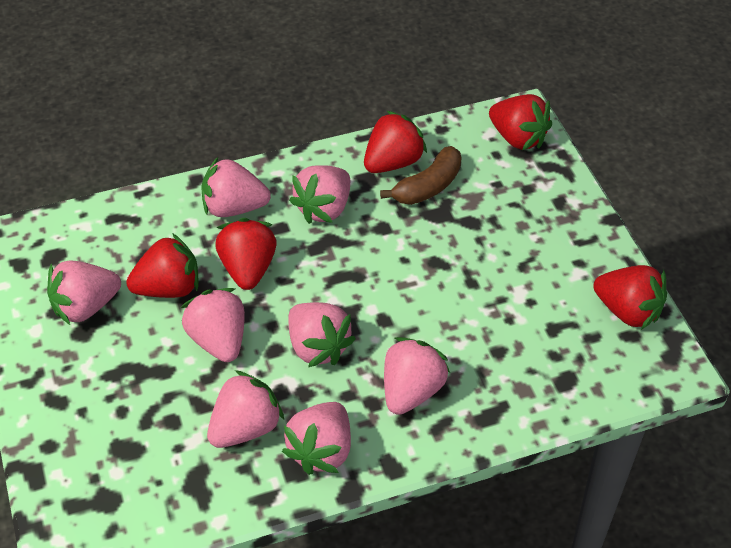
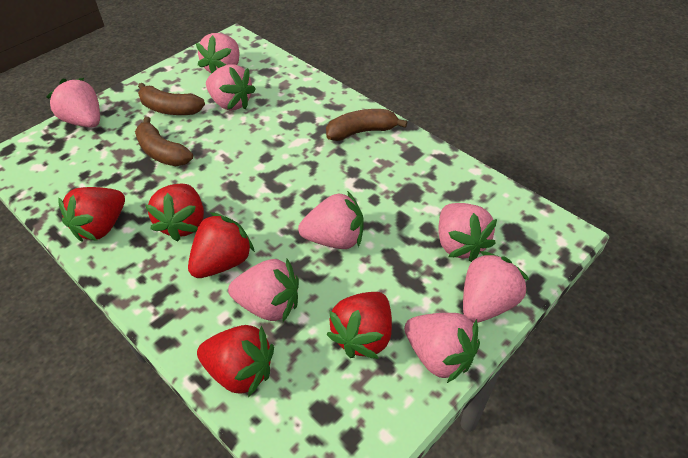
brown banana: [380,146,462,205] = 1 -> [135,117,193,166] [138,83,205,115] [326,109,407,141] = 3

